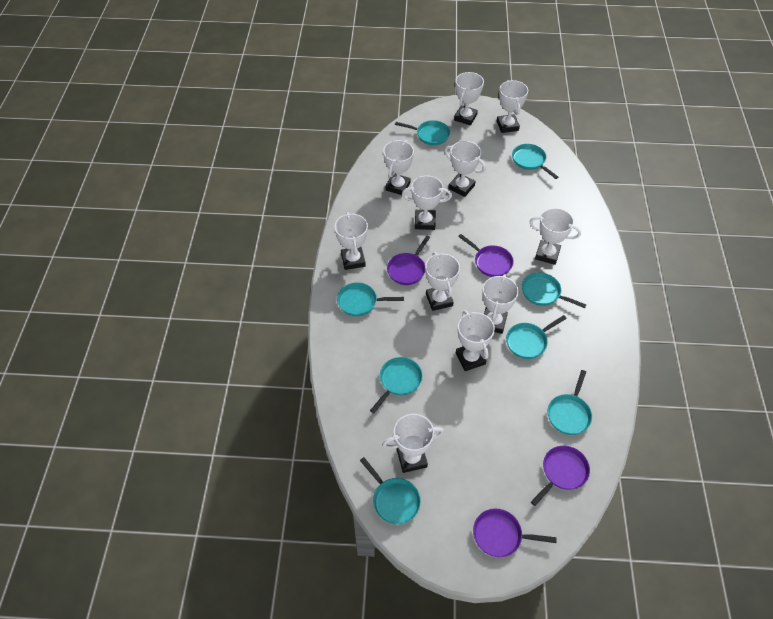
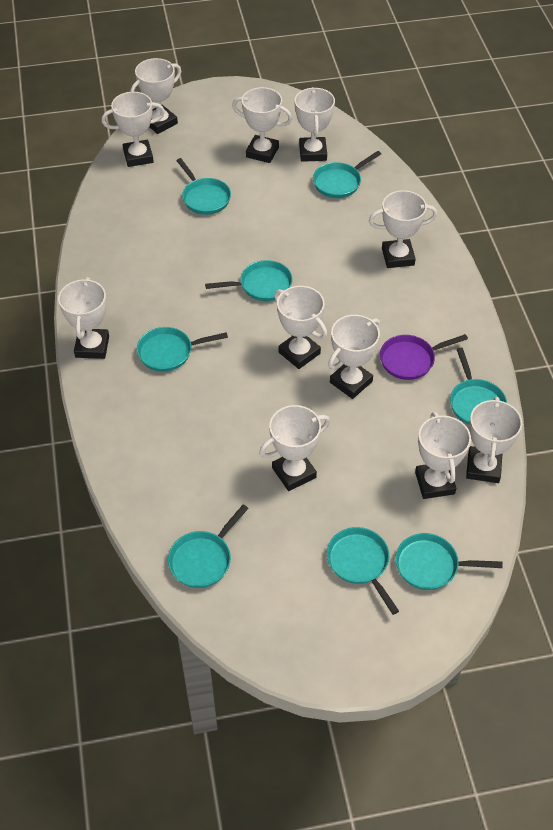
purple pan: [387,236,430,285] [458,234,514,277] [473,509,557,557] [531,446,590,506] = 4 -> [380,334,468,380] = 1

